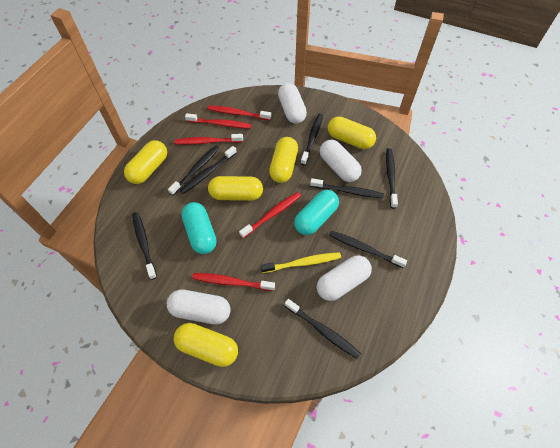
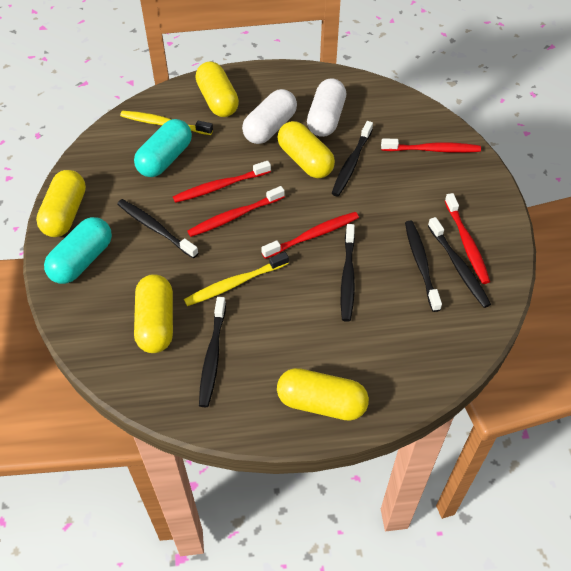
black toothbrush: [132,212,157,280] [168,146,219,195] [180,146,237,194] [285,299,361,359] [301,114,323,165] [310,178,384,198] [329,231,407,268] [386,148,398,208] = 8 -> [117,199,198,258] [199,297,226,407] [332,121,373,196] [341,224,355,322] [405,221,442,312] [428,217,491,308] = 6
white capsule: [167,290,231,325] [278,83,307,124] [317,255,372,301] [320,140,362,182] = 4 -> [242,89,297,144] [307,78,346,137] = 2
yellow toothbrush: [261,252,341,273] = 1 -> [120,111,213,135] [184,252,289,306] = 2

